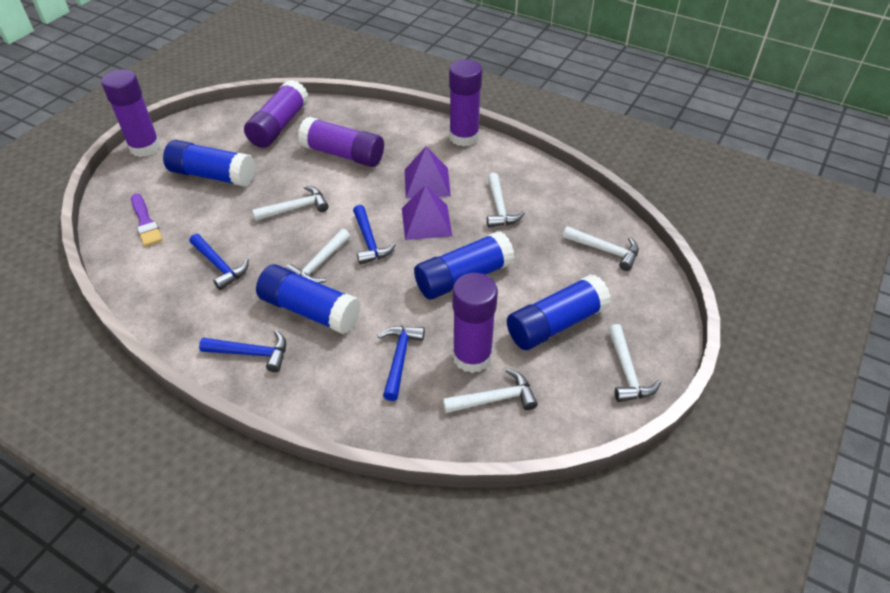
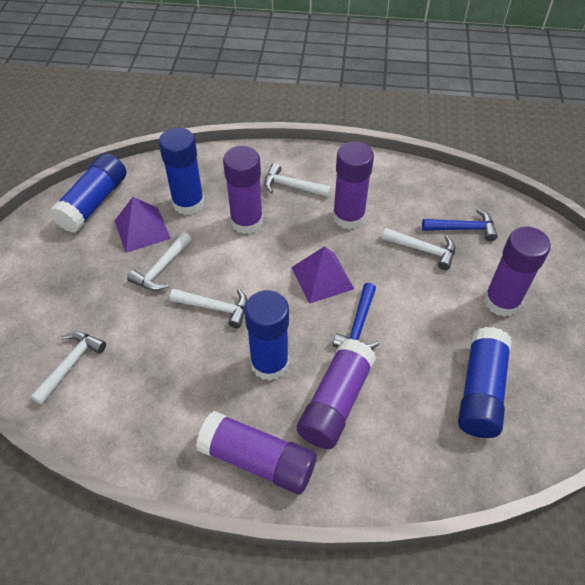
blue hammer: [189,234,249,290] [199,330,286,372] [353,205,396,264] [378,326,425,401] = 4 -> [333,283,379,349] [422,209,498,241] = 2
purple brush: [131,194,163,246] = 1 -> none = 0
white hammer: [252,186,329,221] [285,229,350,283] [443,369,538,413] [487,173,525,227] [563,226,639,271] [608,324,661,402] = 6 -> [30,332,106,405] [127,232,192,291] [170,289,247,328] [264,163,332,197] [382,228,455,270] = 5

